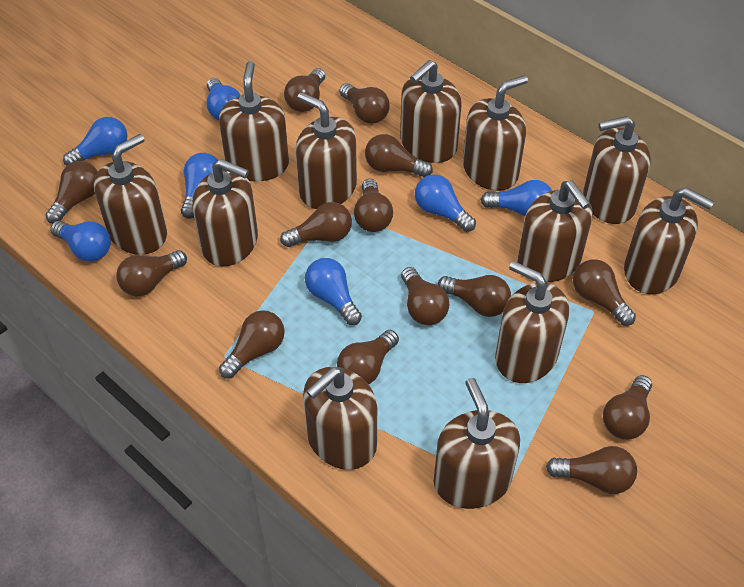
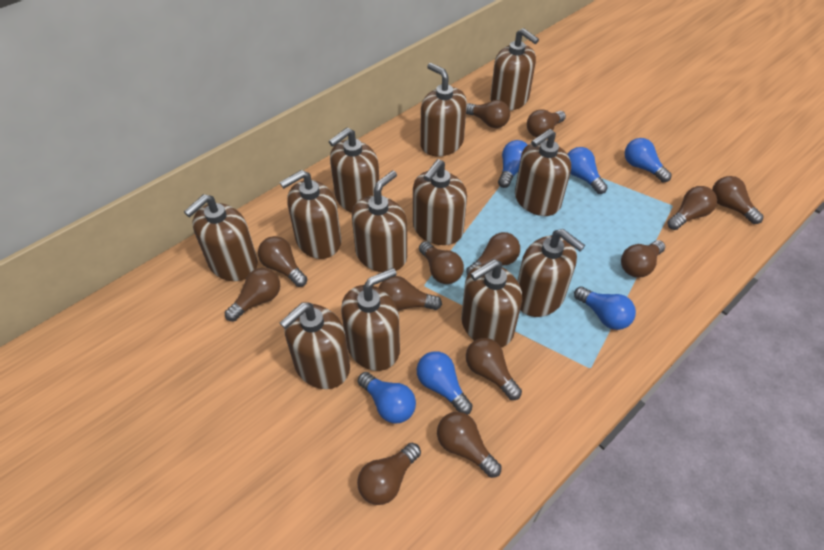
blue light bulb: [50,221,111,262] [63,117,127,165] [181,153,218,219] [207,78,241,120] [305,258,362,325] [415,174,476,232] [481,180,552,216] = 7 -> [357,372,416,424] [417,351,473,415] [498,140,528,188] [568,147,608,194] [574,286,636,330] [625,138,672,182] = 6
brown light bulb: [45,161,98,224] [116,250,187,296] [219,310,285,378] [280,202,352,247] [284,68,325,112] [337,330,399,384] [339,83,390,124] [354,179,393,232] [365,134,433,177] [401,267,449,325] [438,275,511,317] [546,446,637,494] [573,259,636,326] [603,375,652,440] = 14 -> [225,268,280,322] [258,236,307,287] [357,443,421,505] [379,276,442,311] [419,241,464,284] [437,412,502,478] [466,100,510,128] [466,232,520,275] [466,338,522,400] [527,109,566,137] [621,240,665,278] [667,186,717,230] [712,176,764,224] = 13

